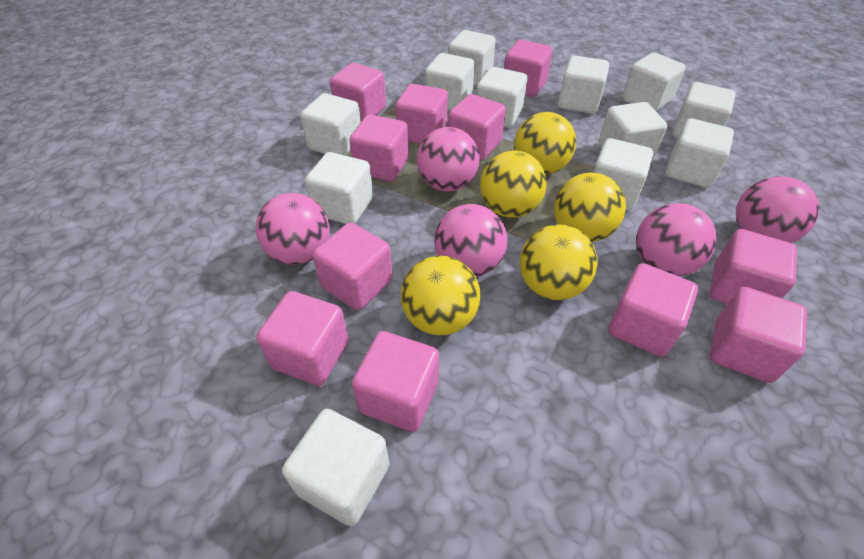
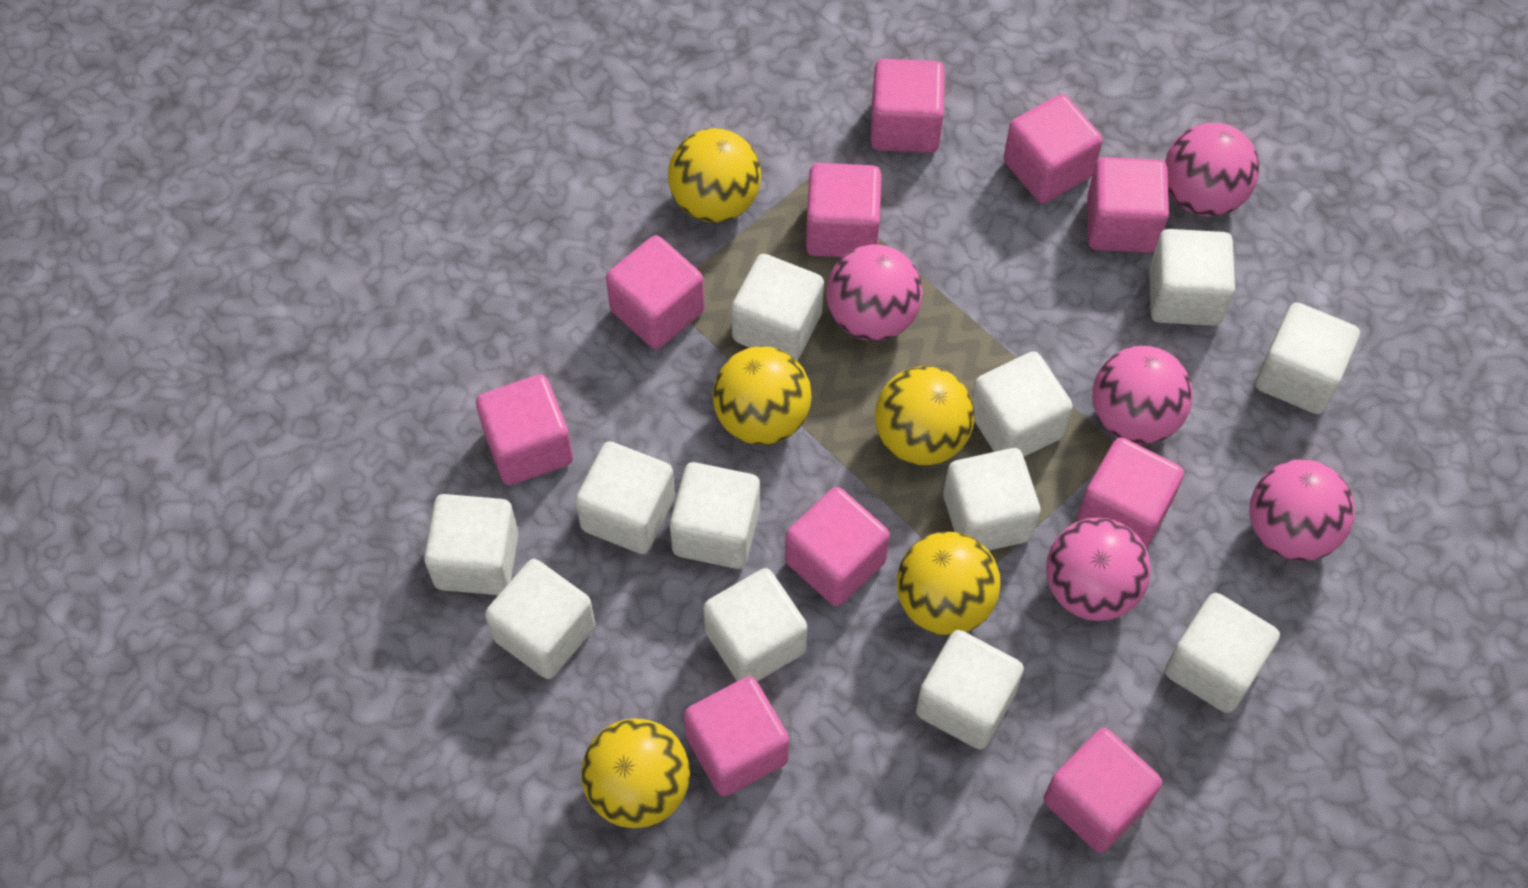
pink cube: [257,291,349,386] [312,223,393,310] [330,63,386,121] [349,114,409,182] [352,331,439,432] [395,84,448,144] [448,94,506,160] [504,40,553,97] [608,263,698,357] [710,229,797,304] [710,287,807,383] = 11 -> [476,374,573,485] [606,235,705,349] [684,676,789,796] [785,487,890,606] [806,163,882,257] [870,59,945,153] [1004,94,1103,203] [1044,728,1162,853] [1077,438,1184,549] [1087,157,1169,253] = 10

